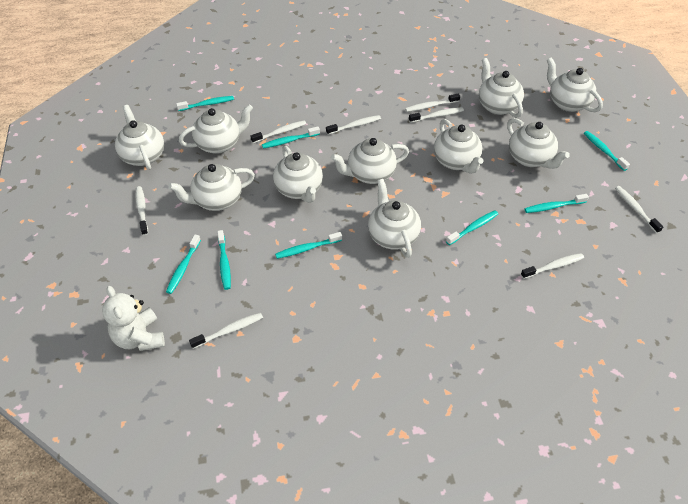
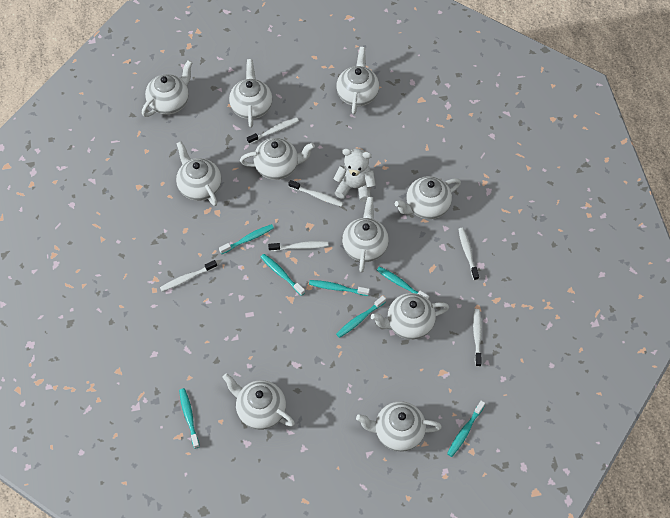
turquoise toothbrush: [166,235,201,294] [176,96,234,111] [217,230,231,290] [262,126,320,149] [275,232,342,259] [446,210,498,245] [525,194,589,213] [584,131,630,171] = 8 -> [179,388,200,449] [219,224,274,254] [261,254,305,296] [309,280,370,296] [336,296,386,338] [377,266,429,300] [447,401,485,457] = 7
white toothbrush: [135,186,148,236] [189,313,263,349] [250,120,306,143] [326,115,381,135] [405,94,460,112] [409,107,464,123] [521,253,584,279] [615,186,663,233] = 8 -> [160,260,217,292] [247,117,299,144] [268,241,329,251] [288,180,344,207] [458,228,479,280] [473,309,482,367] = 6

